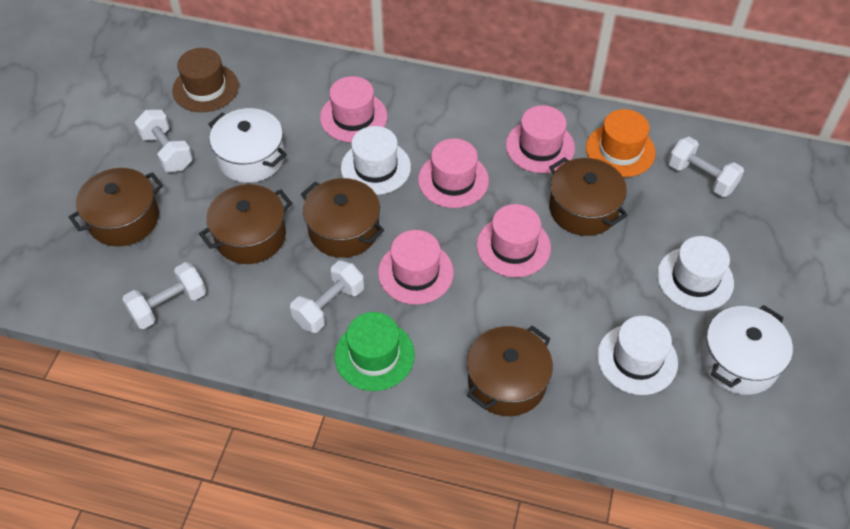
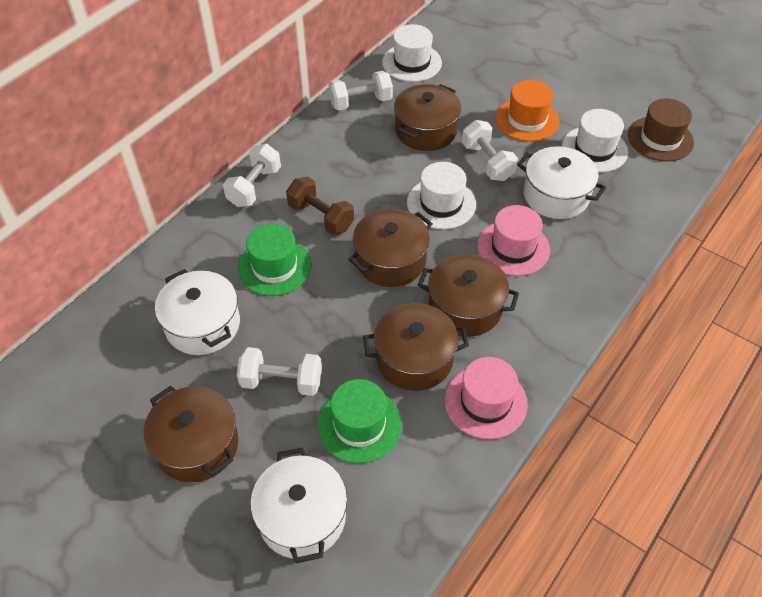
brown dumbbell: none = 0 -> [286,177,354,235] = 1
green hat: [335,312,415,391] = 1 -> [238,224,311,296] [318,379,402,463] = 2
pink hat: [320,76,388,142] [378,230,454,305] [418,138,489,208] [477,204,551,277] [506,105,575,173] = 5 -> [445,357,528,439] [478,205,550,276] = 2
white pot: [208,108,287,183] [701,305,793,395] = 2 -> [155,269,240,355] [250,447,347,564] [517,146,606,219] = 3

